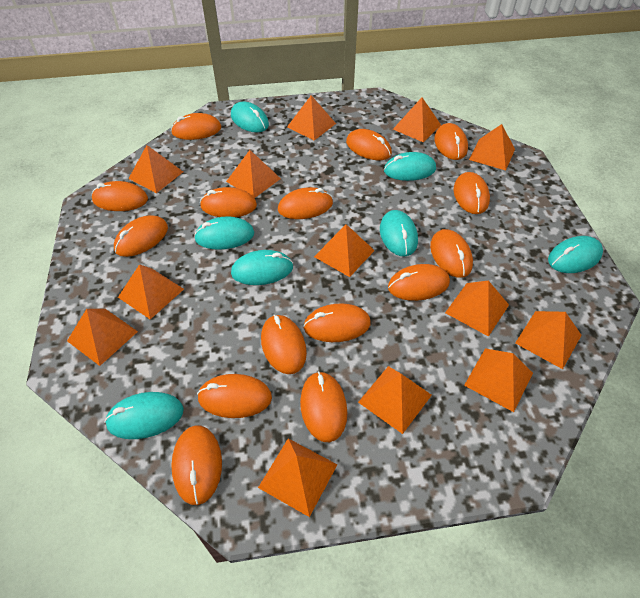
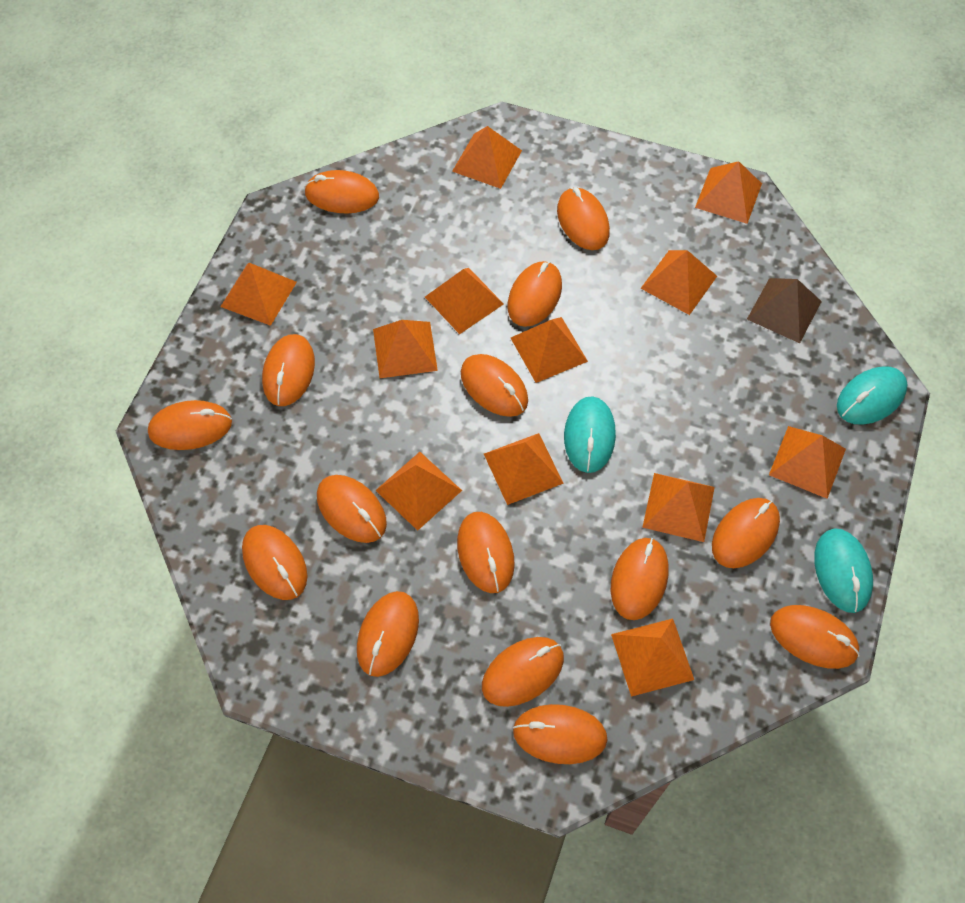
brown pyramid: none = 0 -> [747,278,822,343] = 1
orange pyramid: [67,309,138,366] [118,264,184,319] [128,145,183,193] [226,150,281,198] [258,438,338,517] [287,95,336,140] [314,224,375,277] [358,366,432,434] [393,97,441,142] [445,280,509,337] [464,348,533,412] [469,124,515,171] [515,311,582,369] = 13 -> [220,263,297,326] [373,320,438,378] [375,452,462,531] [425,268,504,334] [452,126,522,189] [484,433,564,505] [511,317,588,383] [611,619,694,697] [641,250,717,315] [642,473,715,542] [695,161,762,224] [769,426,846,499] = 12
turquoise mouse: [104,392,184,439] [194,216,254,250] [231,101,269,133] [231,250,293,285] [380,210,418,256] [384,152,436,181] [548,236,603,273] = 7 -> [564,396,616,473] [814,528,873,613] [837,366,908,425] = 3

